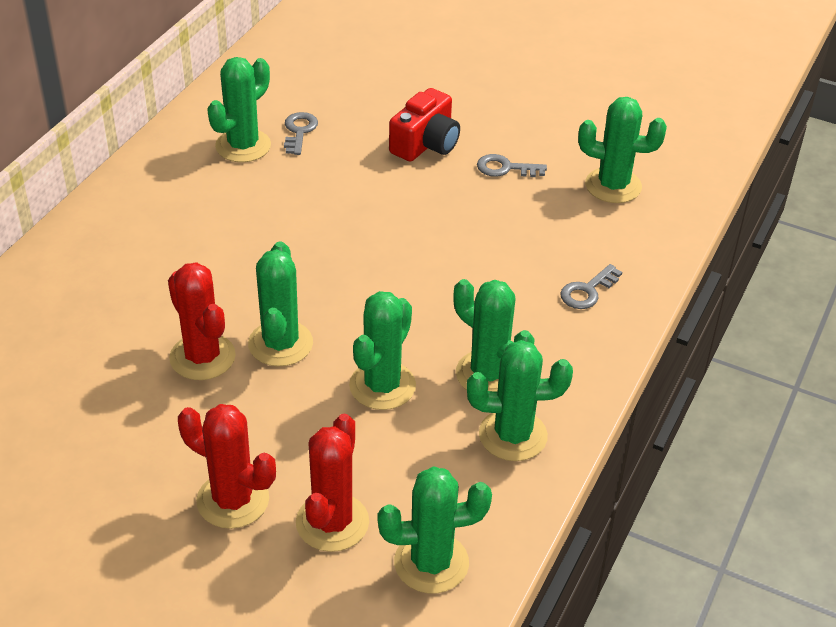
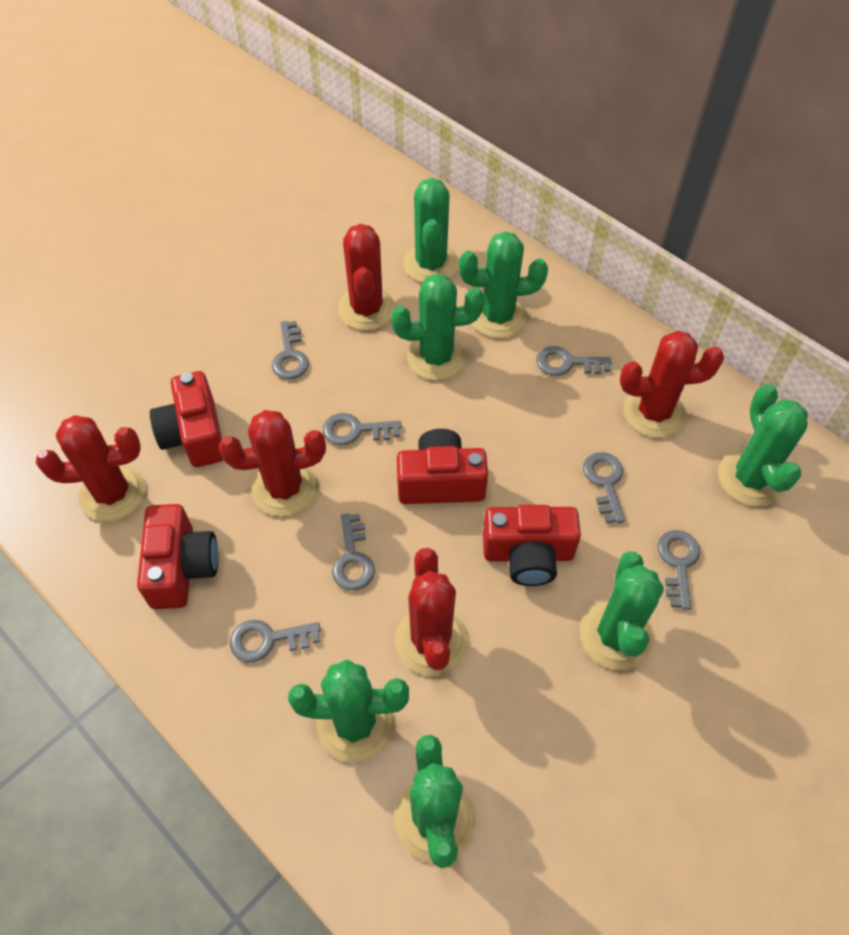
grey key: [284,112,318,155] [477,154,547,177] [560,264,622,309] = 3 -> [230,620,321,662] [272,321,309,379] [323,413,402,446] [332,513,375,590] [536,346,612,376] [583,452,625,523] [658,530,700,610] = 7
red cactus: [168,262,236,380] [178,404,276,529] [296,414,369,552] = 3 -> [36,415,146,522] [219,410,326,517] [338,224,396,331] [395,548,468,675] [620,331,724,438] = 5
red camera: [389,88,460,162] = 1 -> [137,504,218,609] [150,371,223,467] [397,429,488,504] [483,505,581,586] = 4

